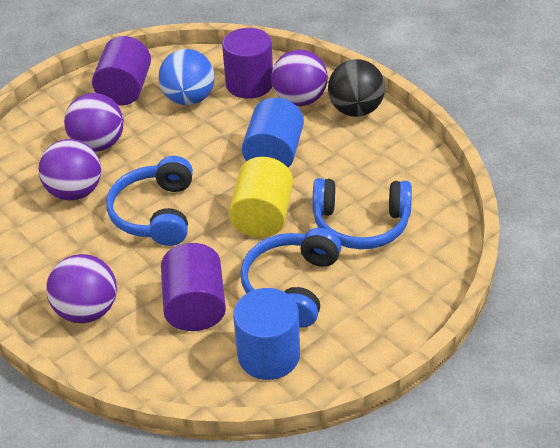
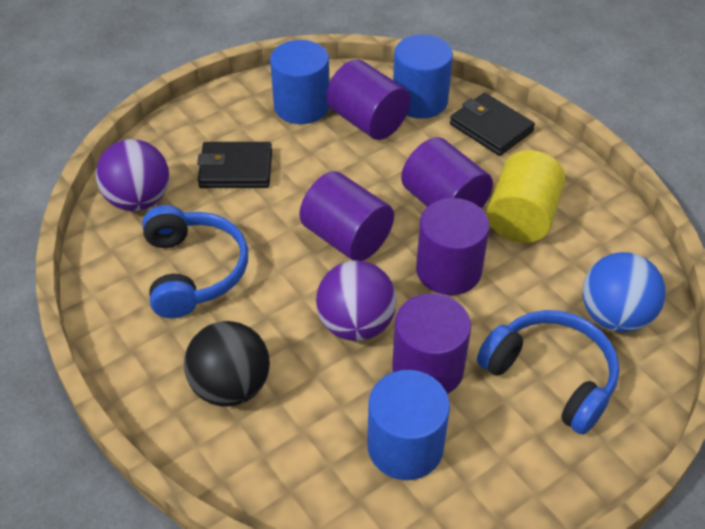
black wallet: none = 0 -> [197,142,272,188] [450,93,535,156] = 2
blue cylinder: [233,288,300,380] [242,98,304,168] = 2 -> [270,40,329,124] [367,370,450,480] [393,35,453,119] = 3
blue headphones: [106,156,193,246] [240,228,342,328] [312,178,412,249] = 3 -> [142,205,248,318] [477,310,619,435] = 2
purple ball: [39,139,101,200] [46,254,117,323] [64,93,124,152] [271,50,328,106] = 4 -> [96,139,169,211] [316,260,397,341] = 2
purple cylinder: [92,36,151,106] [161,243,226,331] [222,28,273,99] = 3 -> [299,171,394,261] [326,60,410,140] [393,293,471,394] [401,137,493,209] [416,198,489,295] = 5

